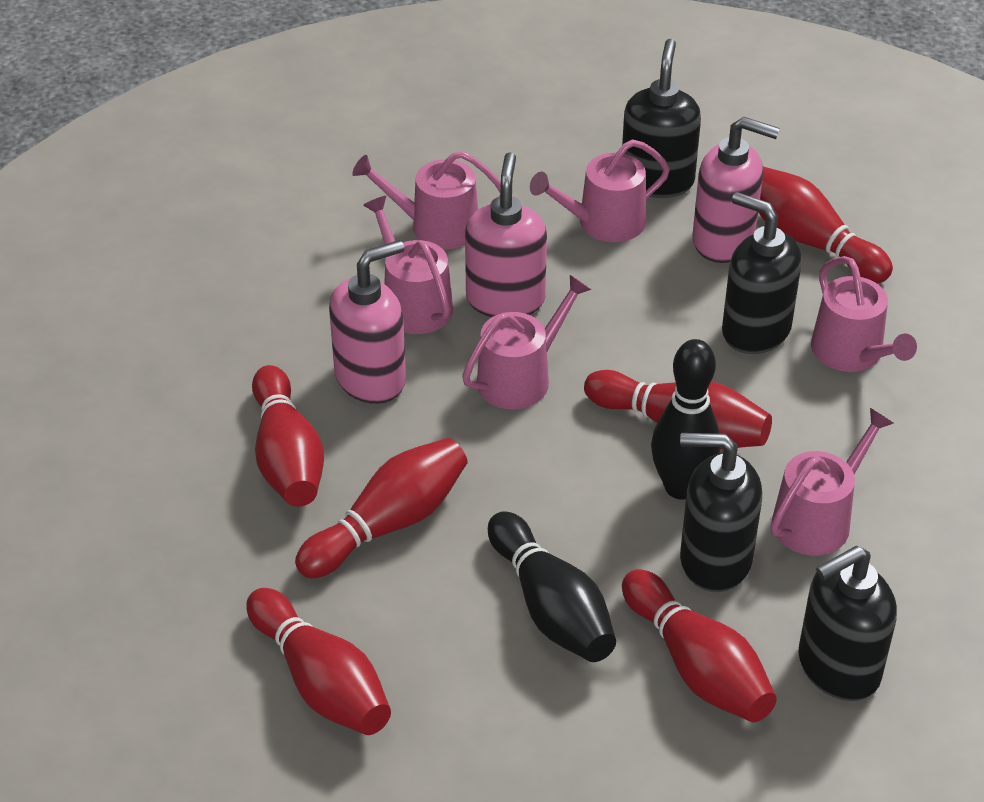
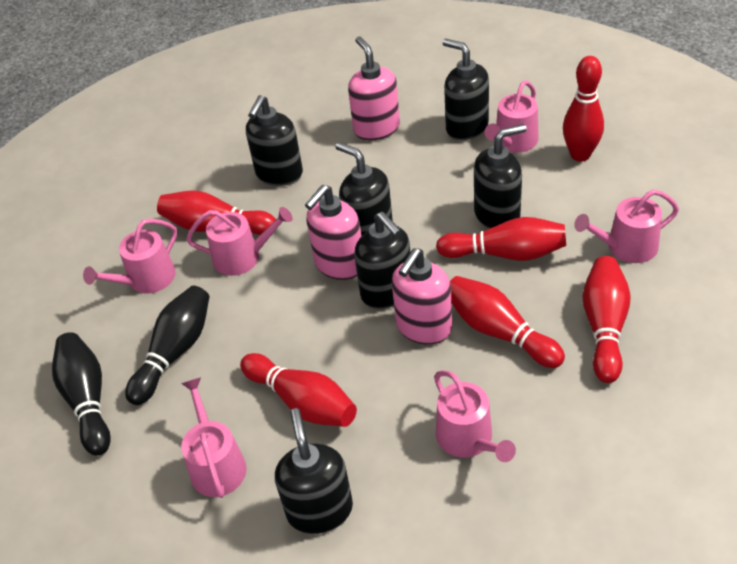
black soap dispenser: [622,39,701,198] [680,433,762,592] [722,192,802,354] [798,546,897,701] = 4 -> [246,95,303,186] [275,408,353,534] [335,142,393,236] [354,212,410,309] [443,39,489,141] [474,124,526,229] = 6

